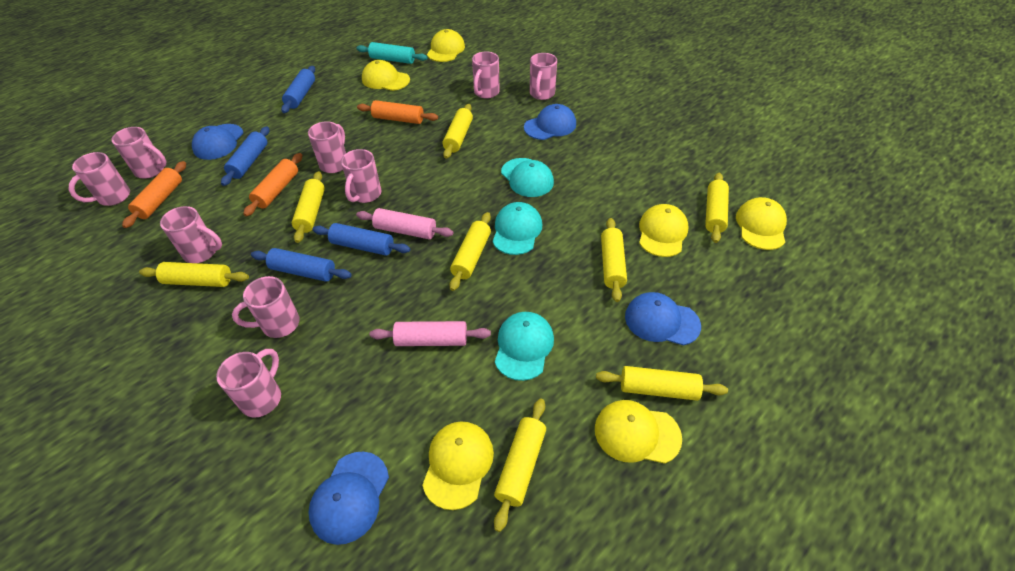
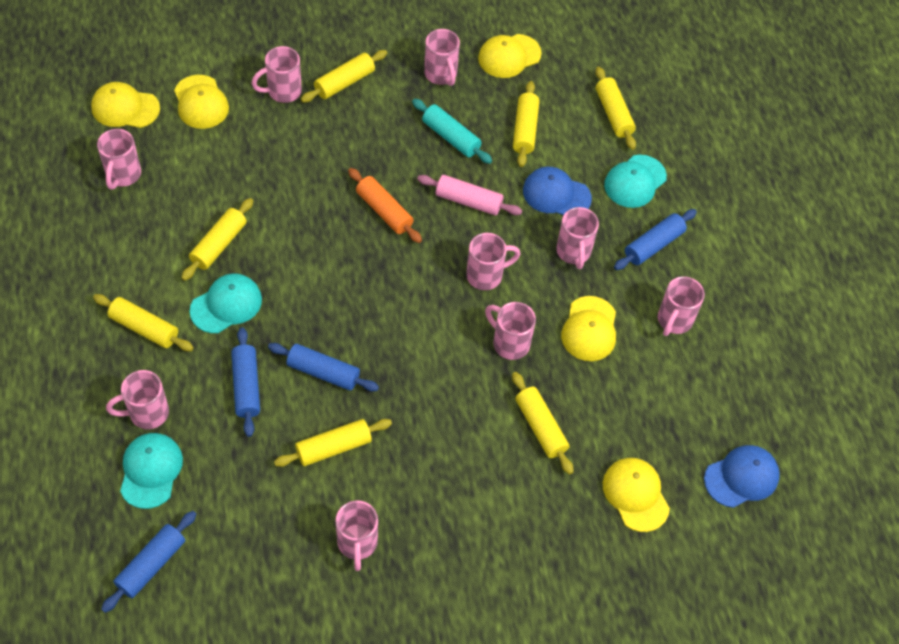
blue cap: [192,124,243,160] [308,452,389,545] [524,104,576,140] [625,292,701,346] = 4 -> [523,167,592,215] [704,445,780,508] = 2
orange rolling pin: [122,161,186,228] [243,153,302,216] [357,100,438,124] = 3 -> [348,168,422,243] = 1
pink rolling pin: [356,208,453,239] [370,321,491,346] = 2 -> [417,175,522,215] = 1
yellow cap: [362,60,410,91] [422,421,494,510] [427,29,465,62] [595,400,682,464] [639,204,689,257] [736,197,787,250] = 6 -> [91,82,160,128] [174,75,229,129] [478,34,542,78] [561,296,616,361] [603,458,670,532] = 5
yellow rolling pin: [139,262,249,287] [292,171,325,243] [443,104,473,159] [449,212,491,291] [494,399,546,532] [596,366,728,401] [601,218,627,302] [705,173,729,243] = 8 -> [93,294,194,351] [181,198,253,281] [274,419,392,467] [301,50,387,103] [512,372,574,475] [513,81,540,167] [595,67,636,150] = 7

